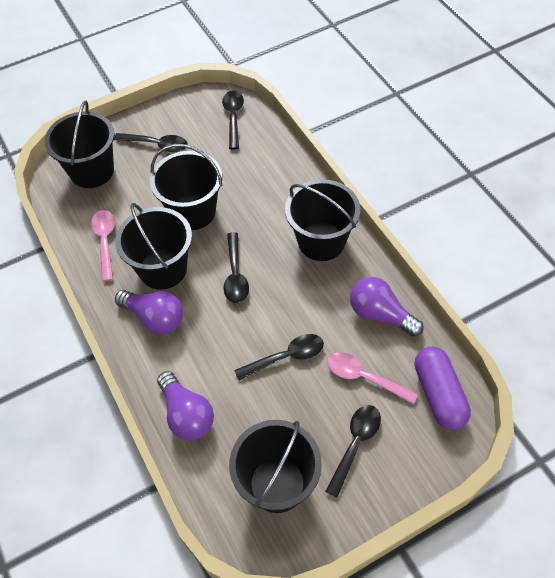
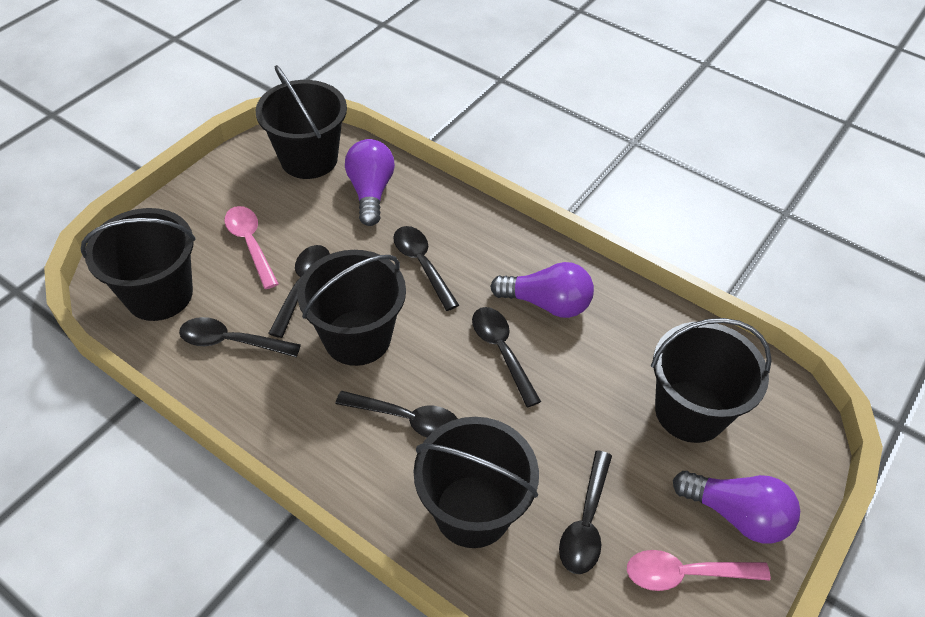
black spoon: [114,133,188,152] [222,91,244,150] [224,232,249,303] [234,334,324,380] [325,405,381,498] = 5 -> [179,317,301,357] [268,245,330,338] [335,391,458,437] [393,226,459,311] [472,307,541,407] [559,450,612,574] = 6
purple capsule: [415,346,471,430] = 1 -> none = 0

